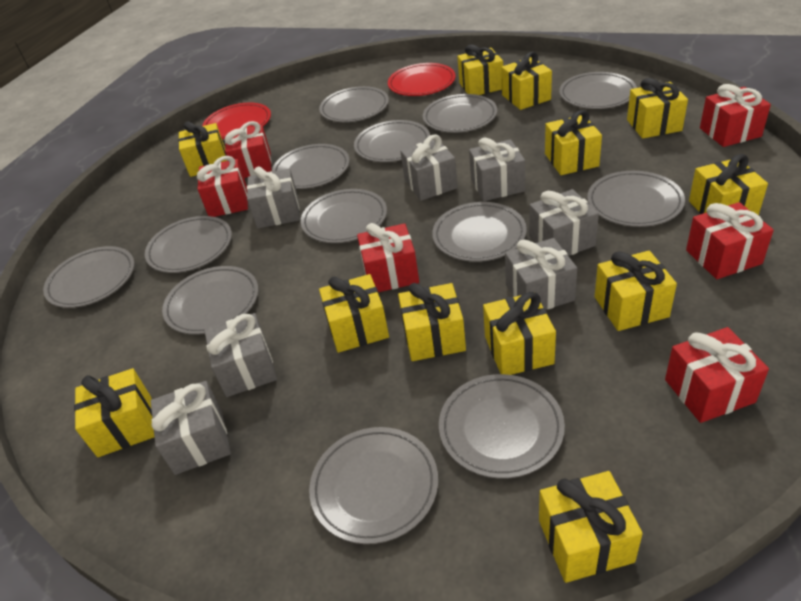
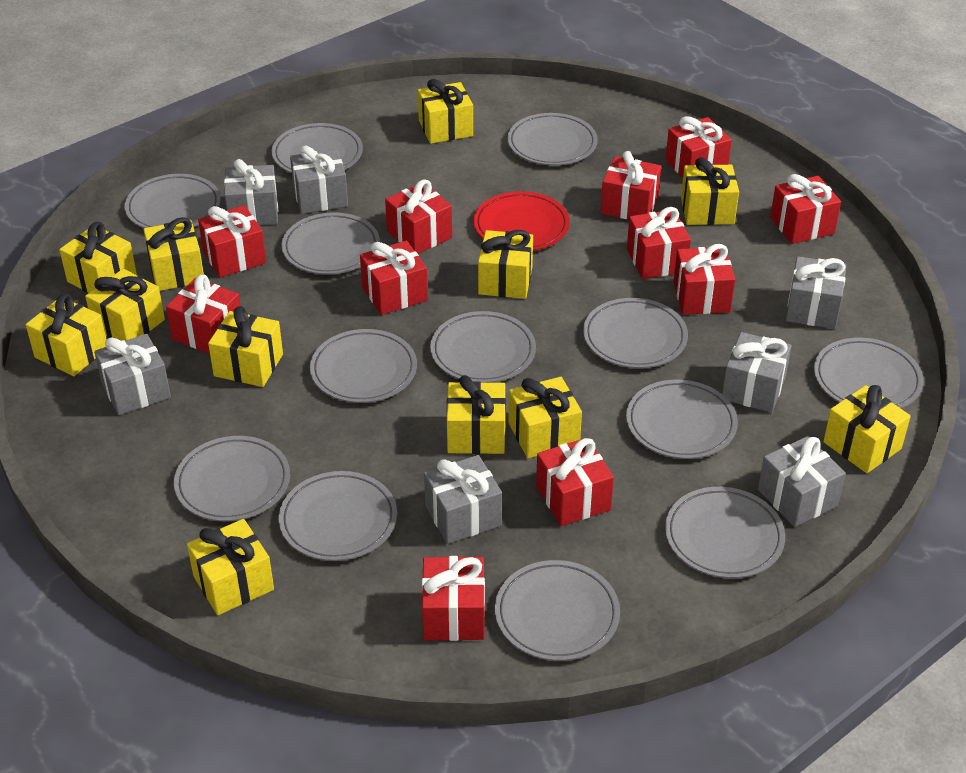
red gift: [197,156,248,217] [224,121,272,178] [357,223,419,292] [665,327,769,423] [686,202,774,279] [700,84,771,147] = 6 -> [166,275,240,354] [198,205,266,278] [360,240,428,315] [385,180,452,254] [422,556,485,641] [536,438,614,526] [600,151,661,219] [627,207,691,279] [665,116,732,178] [674,244,735,315] [770,174,841,244] = 11
red plate: [202,103,271,139] [388,63,456,96] = 2 -> [474,191,570,251] = 1

